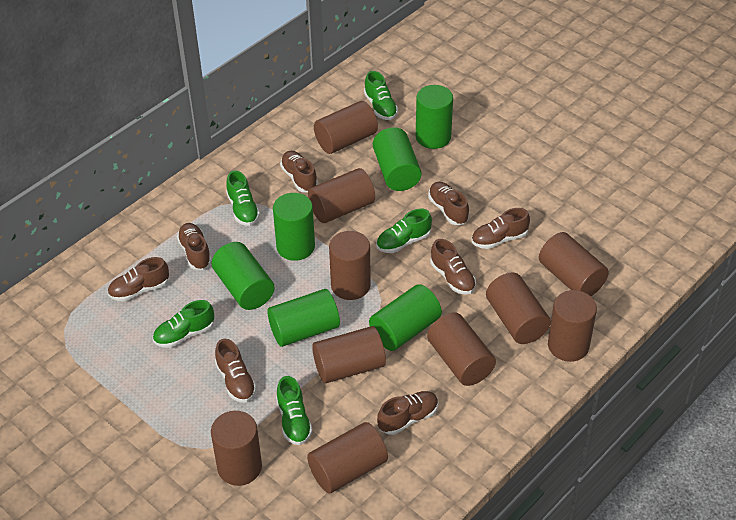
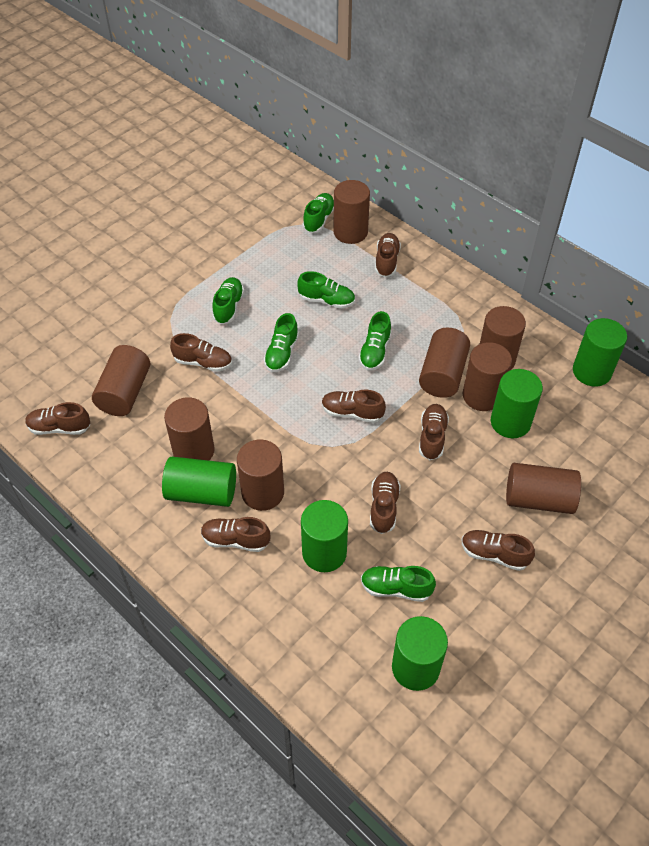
brown cylinder: [211,411,262,486] [307,422,388,494] [308,168,375,223] [312,326,386,383] [314,101,378,154] [329,231,371,300] [427,312,496,386] [486,273,551,344] [539,232,609,296] [548,290,597,362] = 10 -> [92,345,150,416] [164,397,215,460] [237,439,284,511] [333,180,370,244] [419,328,470,398] [463,342,512,411] [480,306,526,370] [506,463,581,514] = 8
green cylinder: [212,242,275,310] [268,289,340,347] [273,193,315,261] [369,284,442,351] [373,127,421,191] [416,85,453,149] = 6 -> [162,457,236,507] [301,500,348,572] [392,616,448,691] [491,369,543,438] [573,318,627,387] = 5
green shoe: [153,300,214,348] [226,170,260,226] [276,376,313,445] [364,71,398,120] [376,209,432,253] = 5 -> [212,277,244,325] [264,313,299,372] [297,271,355,309] [303,193,334,233] [358,311,391,371] [361,566,436,602] = 6

